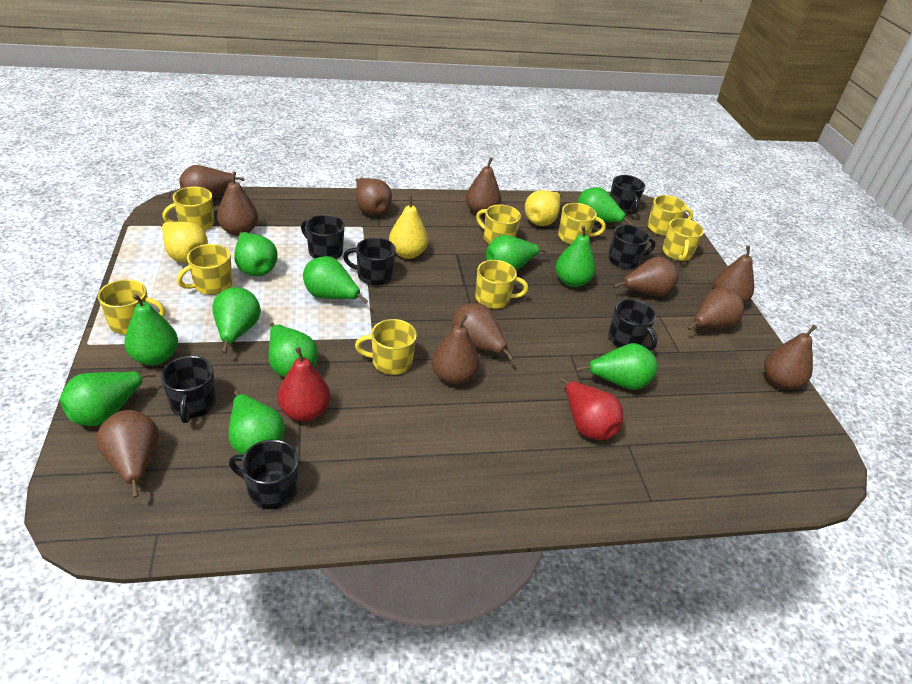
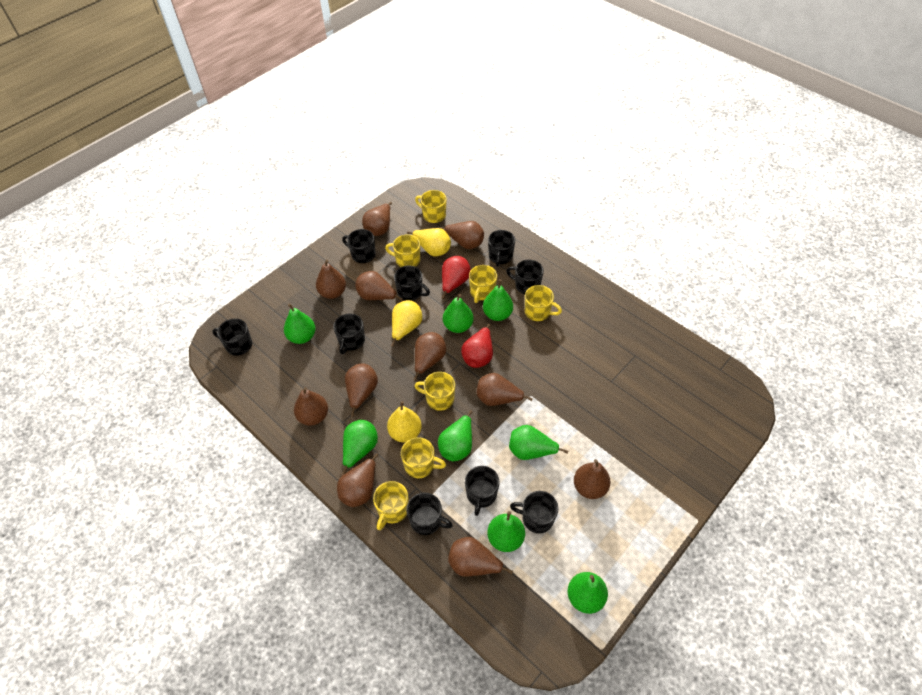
black mug: [160,356,216,423] [229,440,299,509] [301,215,344,259] [343,237,396,286] [608,225,656,269] [608,299,657,351] [610,175,645,215] = 7 -> [212,318,252,356] [333,314,365,354] [342,229,376,263] [394,265,430,301] [406,493,453,535] [465,466,500,516] [488,230,515,267] [506,259,544,294] [510,491,558,533] = 9
green pear: [60,371,155,426] [125,294,178,365] [212,287,261,353] [229,390,285,455] [234,232,277,276] [269,322,318,377] [303,256,368,304] [486,235,547,271] [556,226,596,287] [577,187,633,225] [577,343,657,390] = 11 -> [284,304,316,344] [341,420,378,476] [438,410,472,461] [443,294,474,333] [483,280,513,321] [487,511,525,552] [509,425,568,460] [567,572,608,614] = 8
yellow mug: [98,279,166,335] [162,187,214,231] [177,244,232,295] [355,319,417,375] [475,260,528,309] [476,205,521,244] [558,203,606,244] [648,195,693,236] [662,218,704,261] = 9 -> [373,481,409,530] [385,234,420,267] [401,437,446,478] [414,372,455,411] [415,190,447,223] [469,265,497,303] [525,285,562,321] = 7

